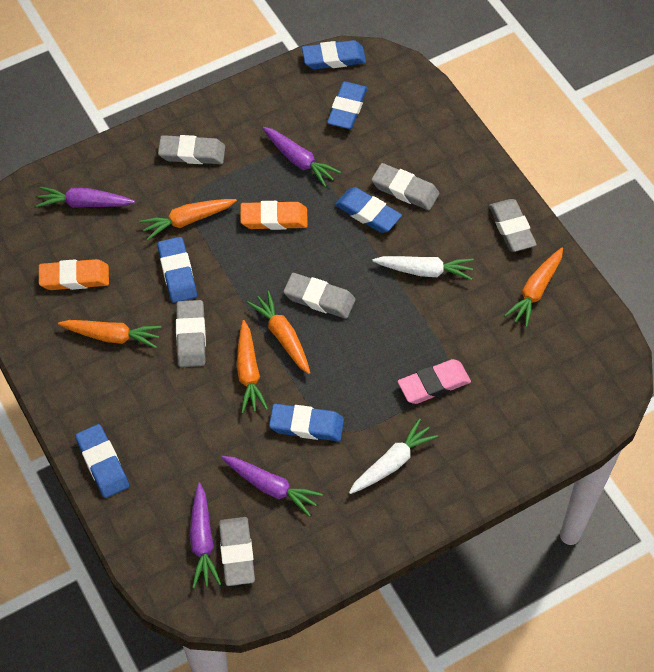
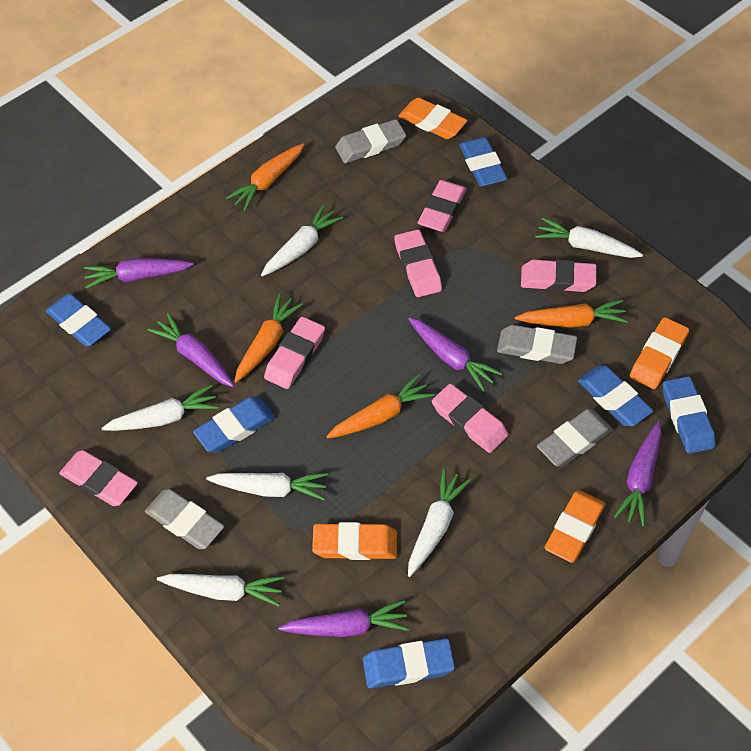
grey eraser: [158,135,225,164] [176,300,206,367] [219,517,255,586] [283,273,355,319] [371,163,439,210] [489,199,537,252] = 6 -> [145,489,224,549] [335,119,406,163] [497,325,577,364] [537,409,613,467] = 4
orange carrot: [58,320,162,348] [139,199,237,240] [237,320,268,413] [247,291,310,374] [504,248,563,327] = 5 -> [226,143,305,211] [234,294,303,383] [326,374,434,439] [515,300,628,328] = 4
orange eraser: [39,259,109,290] [240,201,308,230] = 2 -> [312,522,397,560] [399,98,468,139] [545,490,606,563] [630,317,689,389] = 4
pink eraser: [398,359,471,404] = 1 -> [59,450,138,506] [264,317,325,389] [394,229,442,297] [418,180,467,232] [432,384,508,453] [521,259,596,292] = 6
purple carrot: [36,187,135,208] [190,483,221,588] [221,456,323,517] [263,127,341,187] = 4 -> [84,258,193,289] [148,313,234,387] [278,600,409,637] [408,318,502,392] [614,422,662,527] = 5
white carrot: [349,418,438,494] [372,256,474,280] = 2 -> [102,385,219,431] [157,574,284,606] [206,473,328,500] [261,205,343,277] [408,469,471,577] [535,217,643,258] = 6

